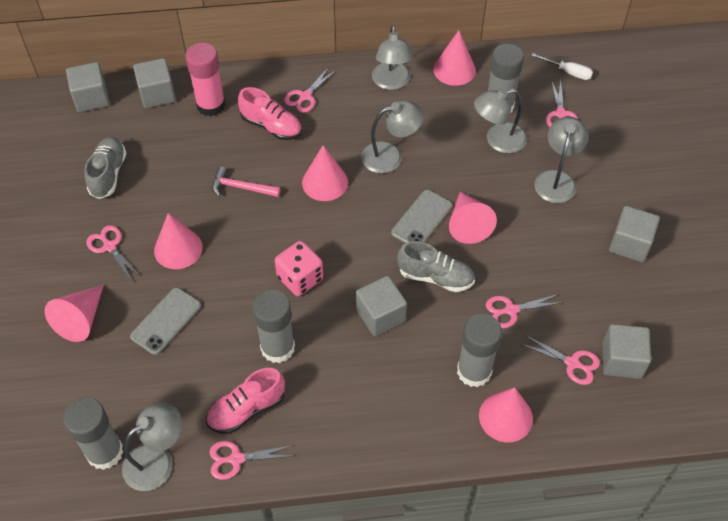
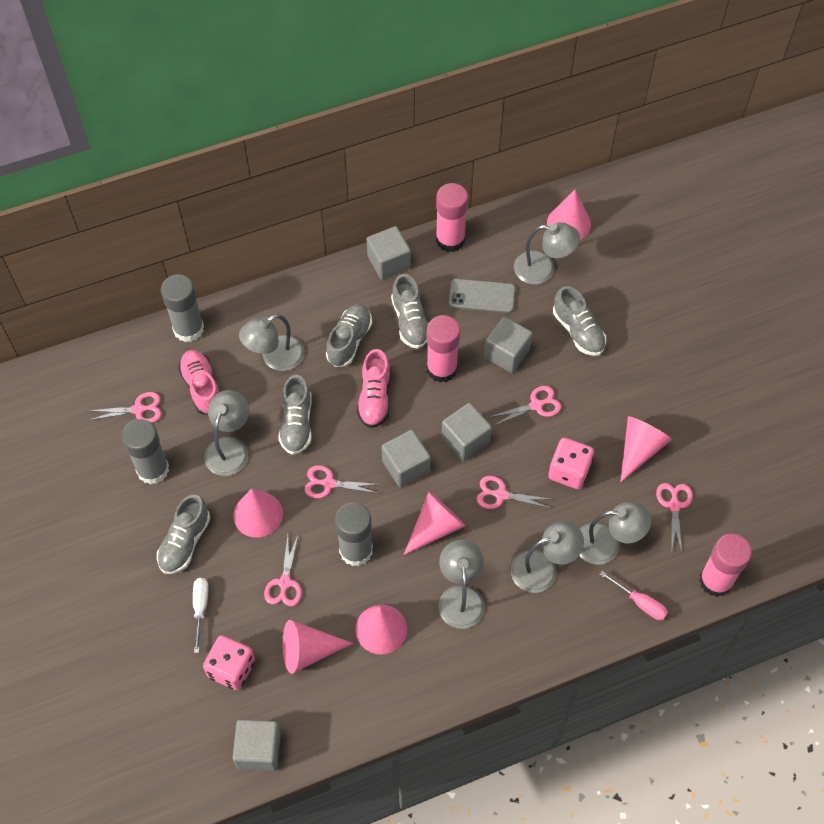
grey glue stick: [63,397,123,470] [252,290,295,363] [457,314,502,387] [488,44,524,113] = 4 -> [121,419,169,485] [161,274,204,342] [335,502,373,566] = 3
grey lamp: [122,402,182,491] [361,100,424,173] [372,26,414,90] [474,88,527,153] [534,117,589,203] = 5 -> [204,390,249,476] [239,314,305,371] [439,540,485,629] [511,521,584,593] [514,222,580,284] [579,502,651,565] = 6
grey phone: [130,288,201,355] [391,190,452,243] = 2 -> [449,279,515,313] = 1
grey shoe: [84,137,127,199] [397,241,475,292] = 2 -> [157,495,210,574] [278,375,312,455] [326,304,372,367] [391,274,428,349] [553,286,606,356] = 5
pink dice: [275,241,323,296] = 1 -> [203,635,255,690] [548,438,594,489] = 2
pink glue stick: [185,43,226,117] = 1 -> [426,315,460,383] [436,183,468,252] [699,534,752,597] = 3
pink hammer: [212,167,281,197] = 1 -> none = 0
pink screwdriver: none = 0 -> [600,571,668,620] = 1

